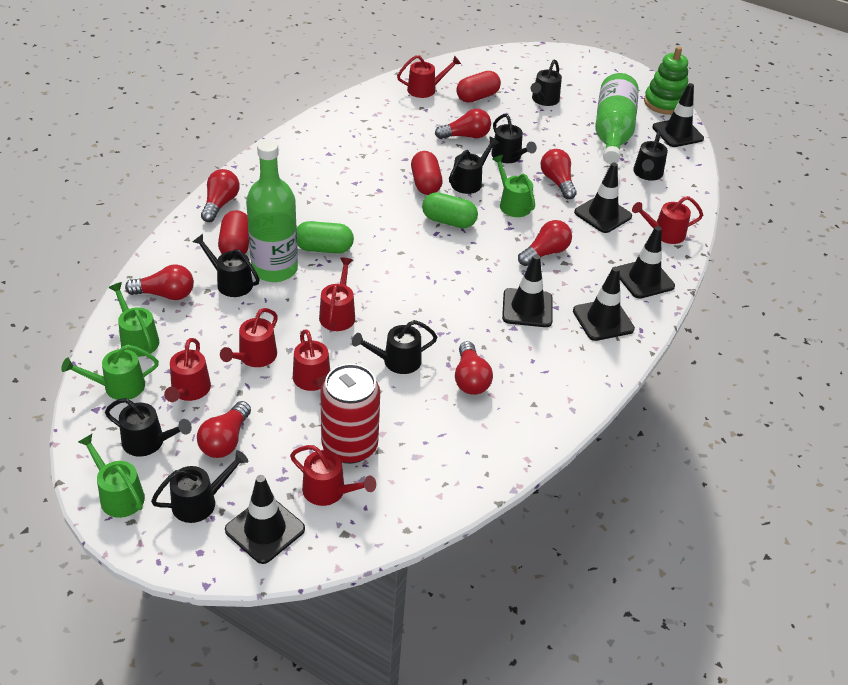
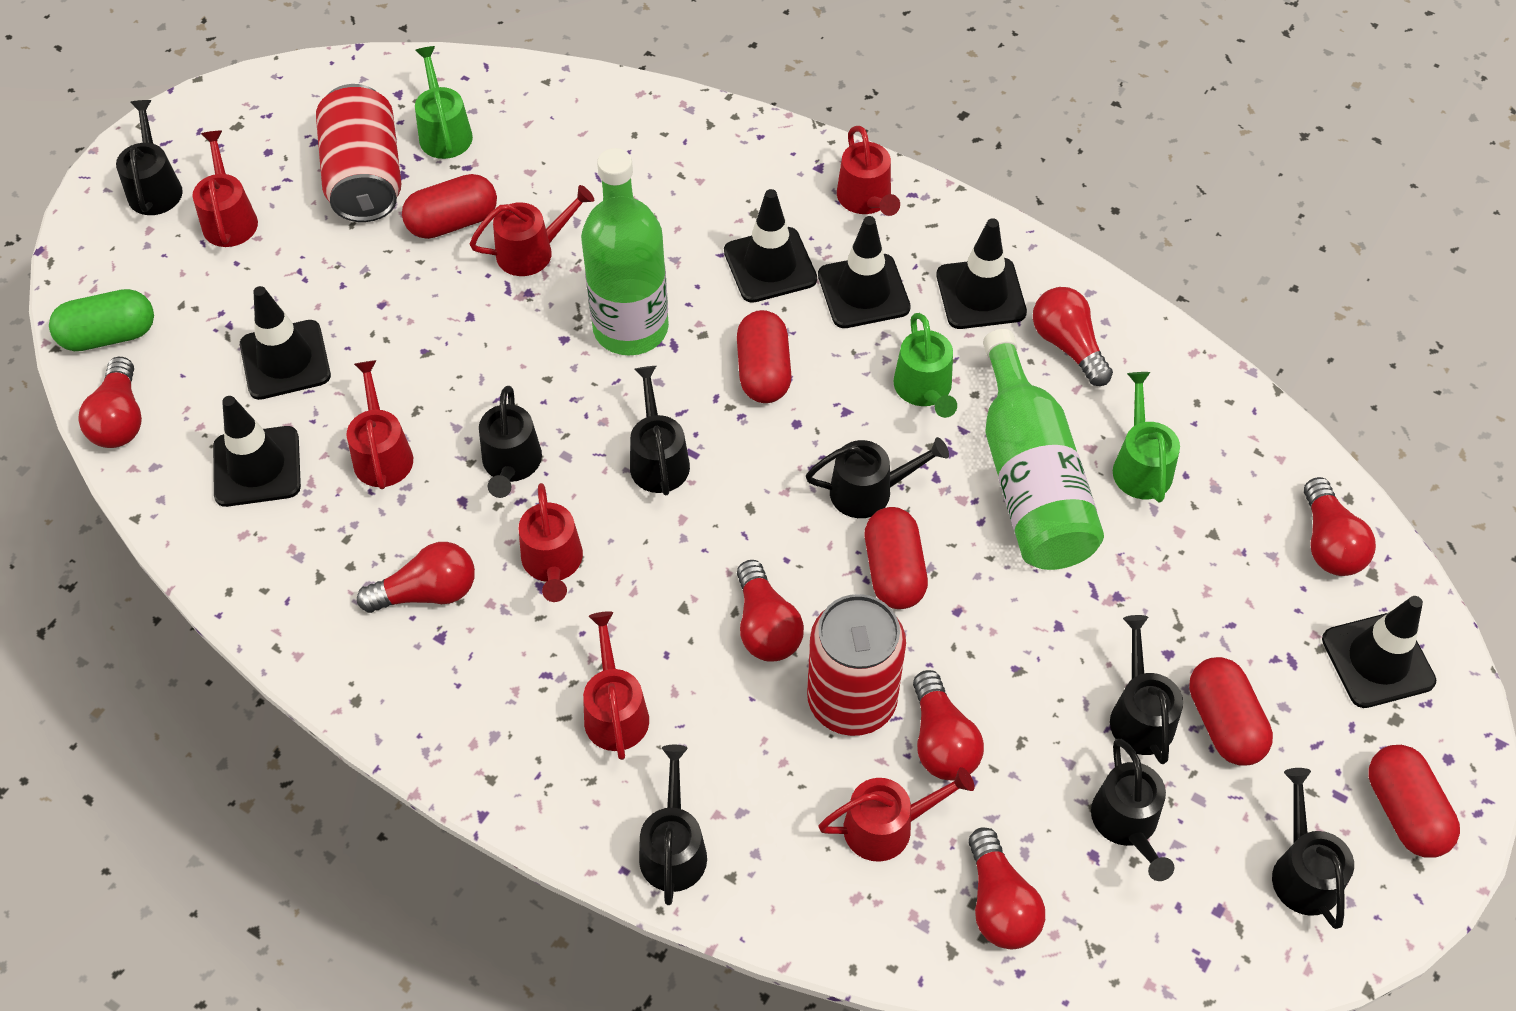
green capsule: [297,221,354,253] [422,192,478,228] = 2 -> [49,289,154,351] = 1
green stacking toy: [644,46,688,115] = 1 -> none = 0
green watering can: [61,345,159,400] [78,434,145,518] [108,282,159,357] [492,155,535,217] = 4 -> [415,46,473,159] [893,313,957,418] [1113,372,1180,502] = 3
red can: [320,364,380,464] = 1 -> [316,84,401,222] [807,594,906,736] = 2
red capsule: [218,210,249,254] [411,151,442,195] [456,71,501,103] = 3 -> [402,174,497,239] [737,310,791,403] [865,507,928,609] [1189,657,1273,766] [1368,745,1460,858] = 5

